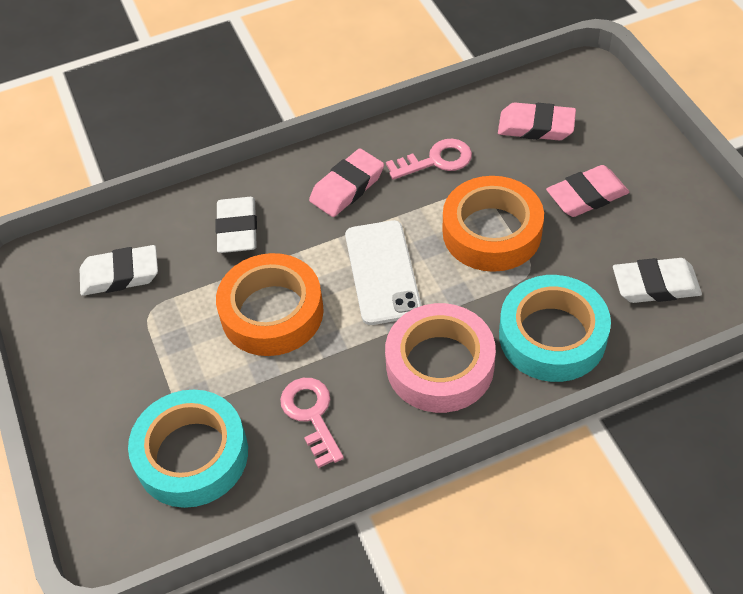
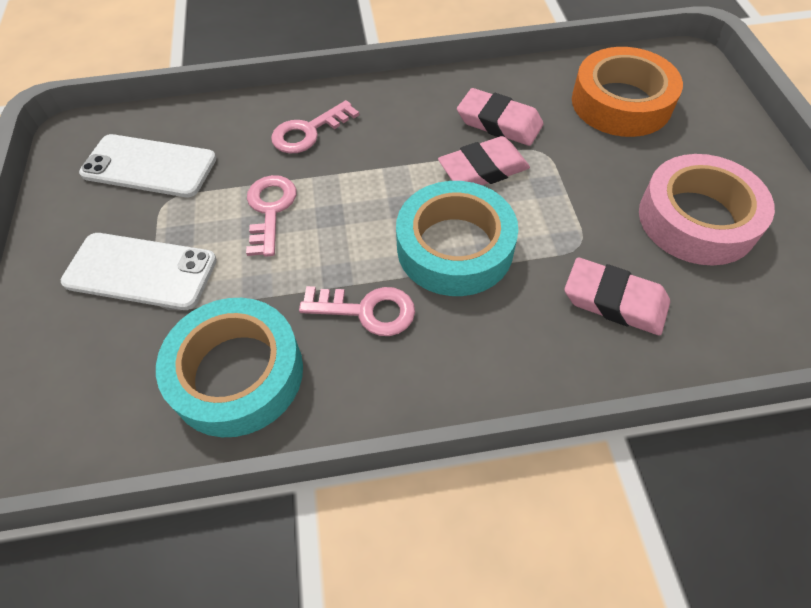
orange tape: [216,253,324,356] [443,176,544,272] = 2 -> [572,47,683,137] = 1
pink key: [280,378,344,468] [386,139,472,180] = 2 -> [246,175,296,257] [271,100,359,153] [299,286,415,336] = 3
white eraser: [80,245,158,296] [215,197,257,253] [613,258,702,303] = 3 -> none = 0
white phone: [345,220,422,325] = 1 -> [61,233,217,310] [79,134,216,197] = 2

